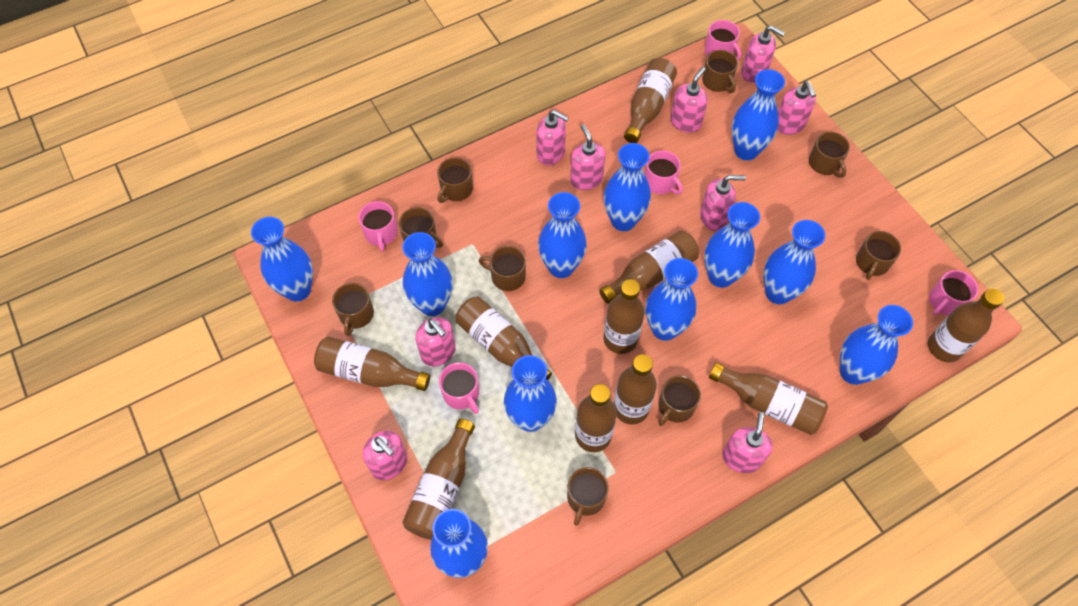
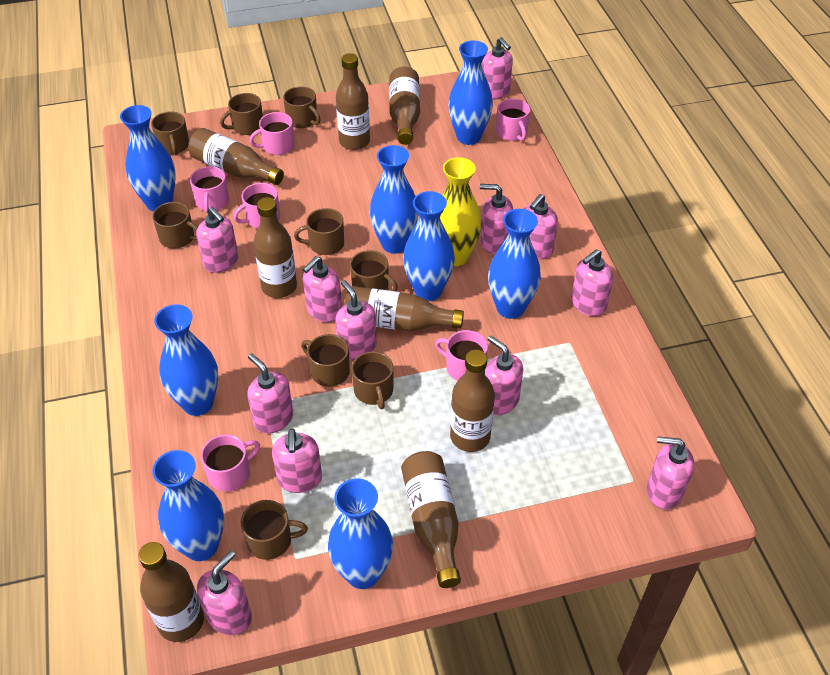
blue vase: [251,217,313,302] [403,232,453,316] [430,509,488,578] [504,355,557,432] [538,192,587,278] [604,143,651,231] [646,258,698,341] [704,202,760,288] [732,69,785,160] [763,220,825,305] [840,305,913,385] = 11 -> [120,105,176,212] [152,450,224,561] [154,304,218,416] [328,478,393,589] [369,145,418,254] [403,191,455,301] [448,41,493,145] [488,209,541,319] = 8
brown bottle: [314,336,430,391] [402,419,475,540] [456,296,552,380] [575,384,617,452] [599,230,699,304] [603,279,644,354] [614,354,657,425] [624,58,677,143] [709,362,828,435] [928,288,1004,362] = 10 -> [139,542,204,642] [188,128,284,185] [254,197,297,298] [336,53,370,150] [344,286,464,331] [389,67,420,145] [401,451,461,588] [450,350,495,452] = 8
pink mug: [359,201,397,251] [439,362,479,414] [645,150,683,194] [705,20,741,60] [929,270,978,316] = 5 -> [190,166,229,214] [201,434,260,492] [233,183,280,228] [249,112,295,155] [435,330,488,381] [496,99,530,141] = 6
pink soap dispenser: [363,431,407,480] [416,317,456,366] [536,110,569,166] [570,124,606,190] [670,67,708,133] [700,175,746,231] [723,412,773,473] [741,25,785,83] [777,81,816,135] = 9 -> [196,207,238,273] [197,551,252,635] [247,353,293,434] [272,429,322,493] [303,256,342,322] [335,280,377,360] [480,184,513,254] [482,37,513,100] [485,336,523,415] [524,194,558,259] [571,249,613,316] [647,436,694,510] = 12
yellow vase: none = 0 -> [440,157,482,266] = 1

